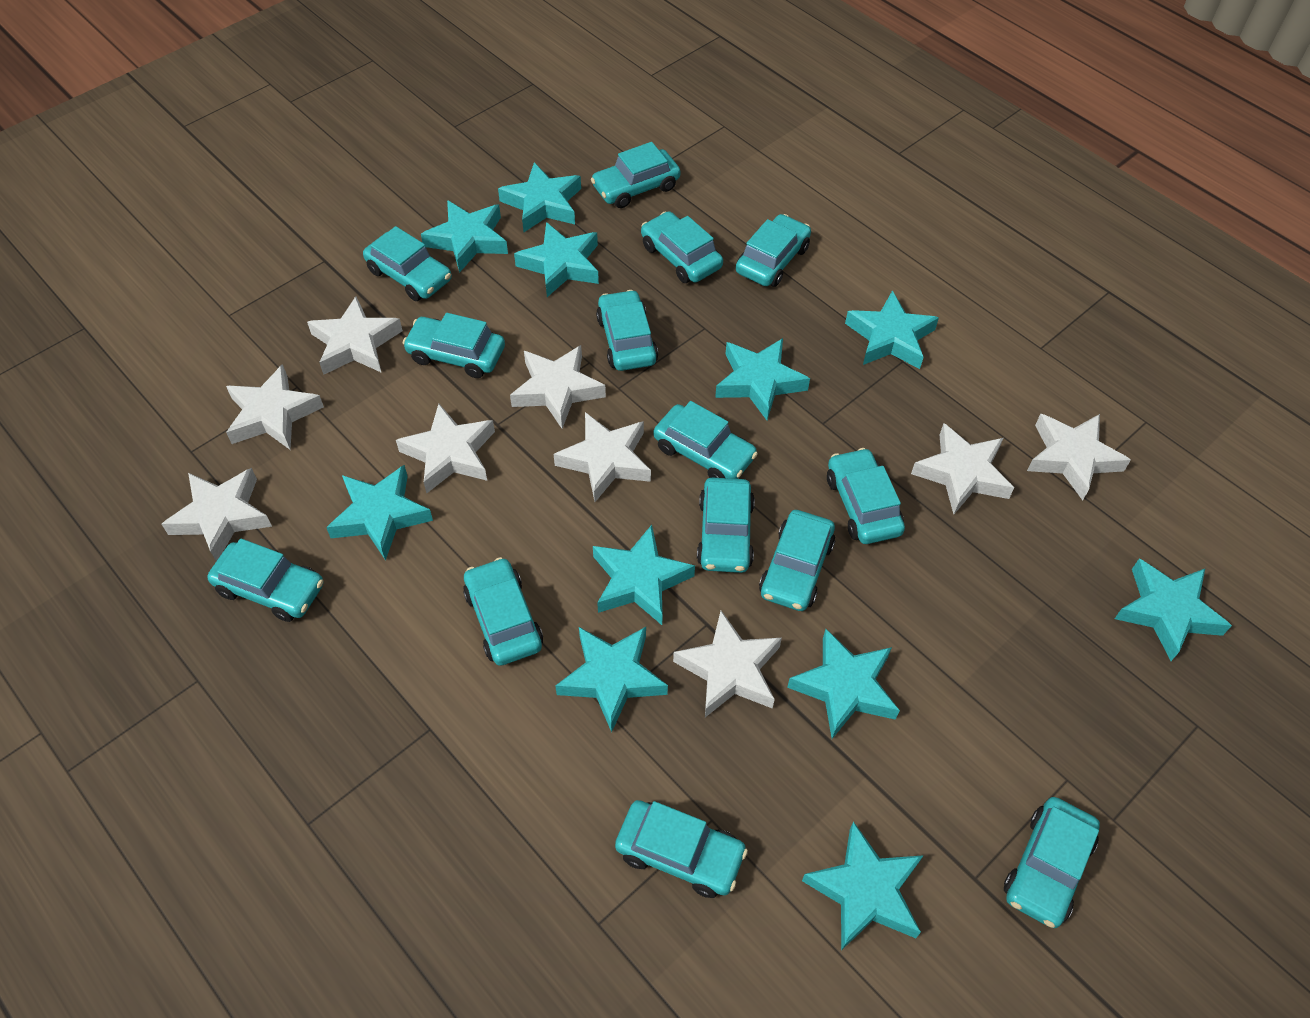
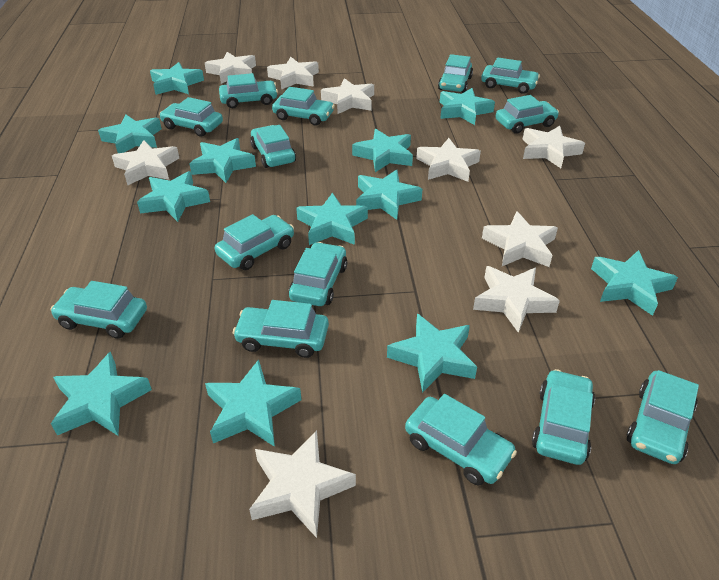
turquoise star: [326,465,433,560] [421,200,508,273] [498,163,581,232] [514,222,599,297] [555,627,668,732] [593,525,695,625] [715,338,810,420] [787,629,900,739] [802,821,924,950] [845,290,939,369] [1115,559,1232,661] = 11 -> [51,352,152,436] [98,114,162,153] [137,171,210,222] [150,62,204,95] [189,138,256,183] [205,359,301,447] [296,193,368,245] [352,129,413,172] [356,169,423,220] [387,314,477,393] [440,88,495,125] [591,250,678,316] = 12

